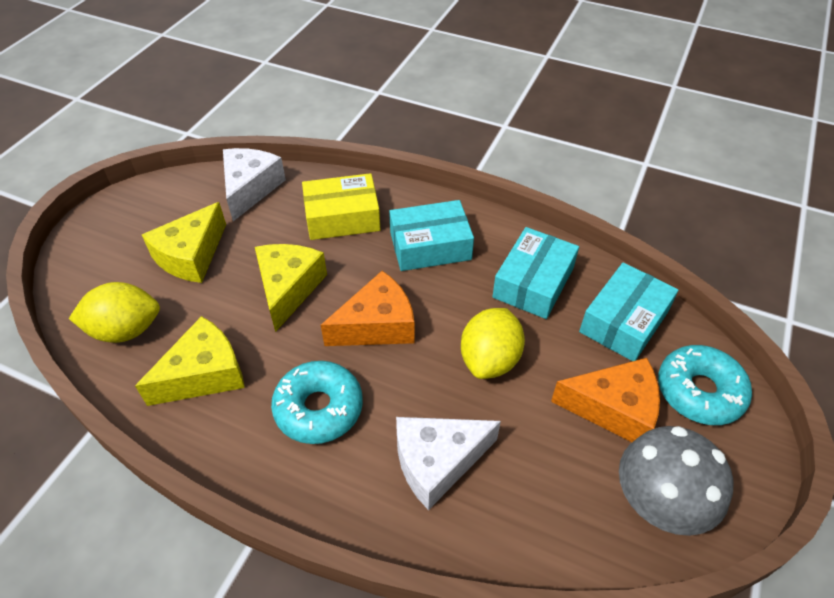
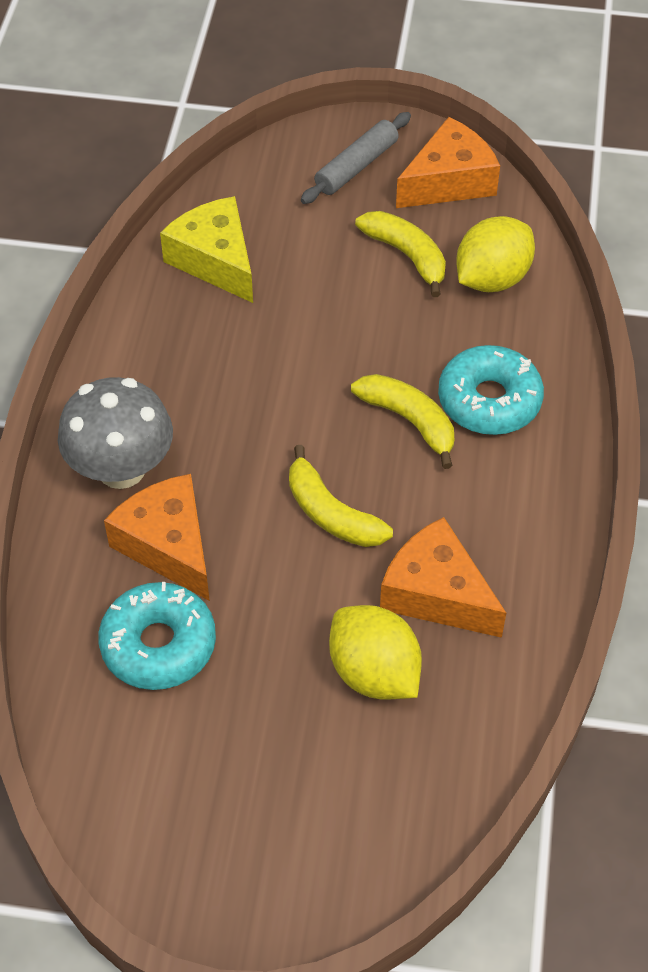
grey rolling pin: none = 0 -> [301,112,411,204] = 1
orange cheese: [321,271,415,346] [551,358,660,442] = 2 -> [104,474,210,601] [380,517,506,638] [396,117,500,208] = 3
turquoise box: [389,200,474,271] [492,227,579,319] [579,262,678,361] = 3 -> none = 0
white cheese: [223,148,286,221] [396,417,501,510] = 2 -> none = 0
yellow banana: none = 0 -> [289,445,393,547] [351,374,454,469] [355,211,446,297] = 3
yellow box: [302,173,381,240] = 1 -> none = 0
yellow cheese: [135,316,245,406] [142,202,226,283] [255,244,327,332] = 3 -> [160,196,253,303] = 1

